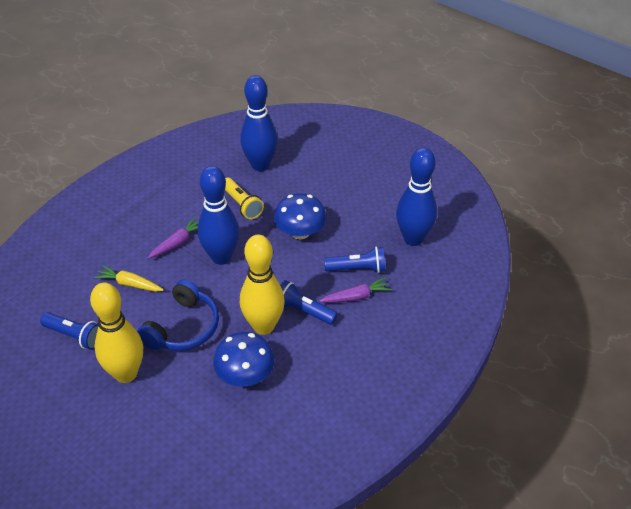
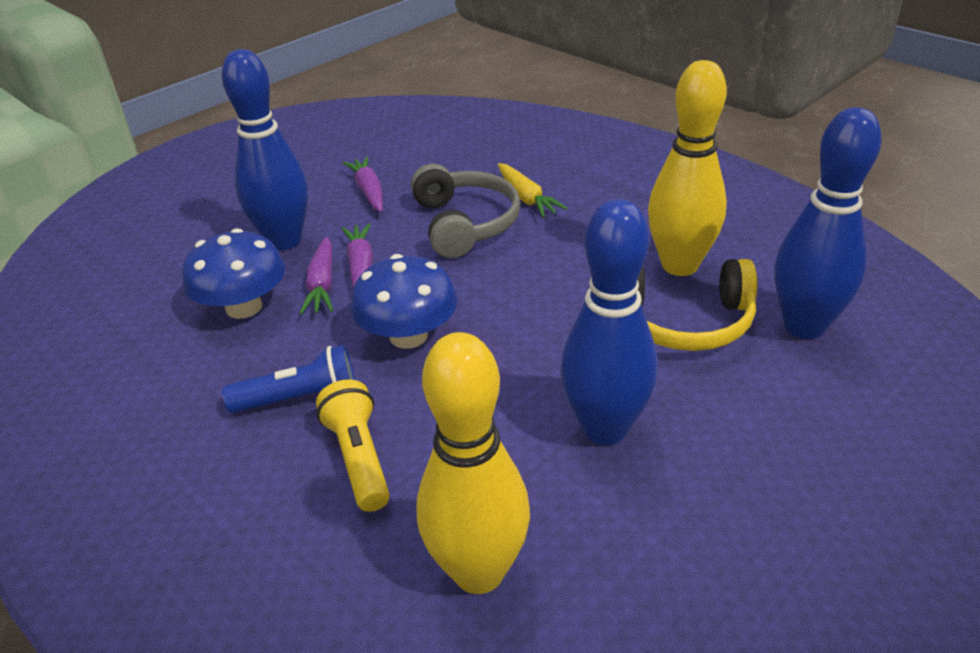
blue flashlight: [40,312,98,350] [280,280,338,325] [324,247,386,273] = 3 -> [222,345,355,413] = 1
blue headphones: [137,279,219,351] = 1 -> none = 0
grey headphones: none = 0 -> [411,164,521,258] = 1
purple carrot: [148,217,199,259] [319,277,392,303] = 2 -> [299,237,333,315] [341,223,373,288] [342,157,383,212] = 3
yellow headphones: none = 0 -> [638,259,757,351] = 1

